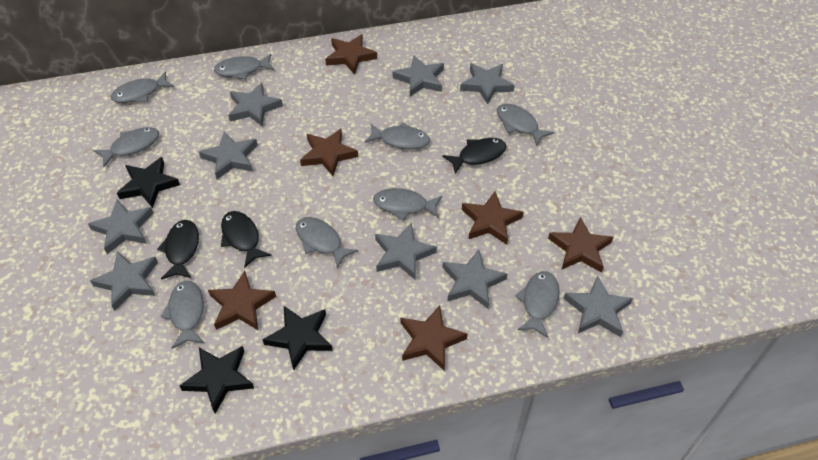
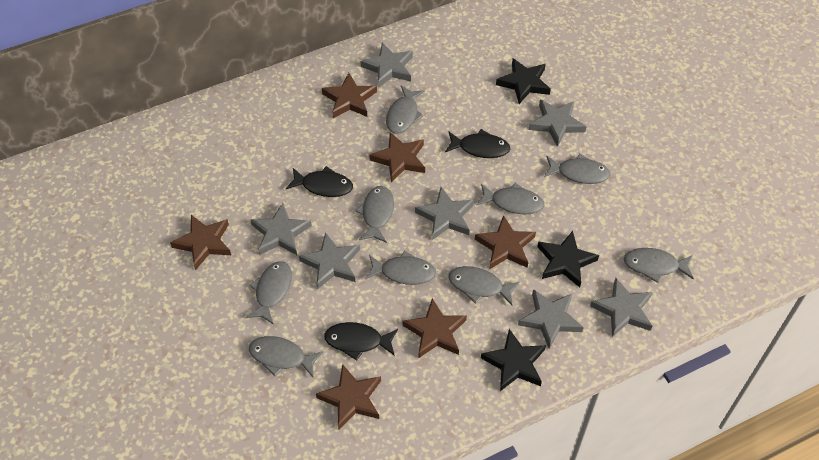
grey star: [88,200,154,254] [90,251,158,311] [199,131,258,179] [228,83,283,127] [375,223,437,280] [393,55,444,97] [442,249,507,309] [460,63,515,105] [563,276,633,337] = 9 -> [251,203,312,255] [299,232,360,289] [361,43,413,88] [415,187,474,240] [518,289,584,349] [529,99,587,147] [590,278,653,337] = 7

